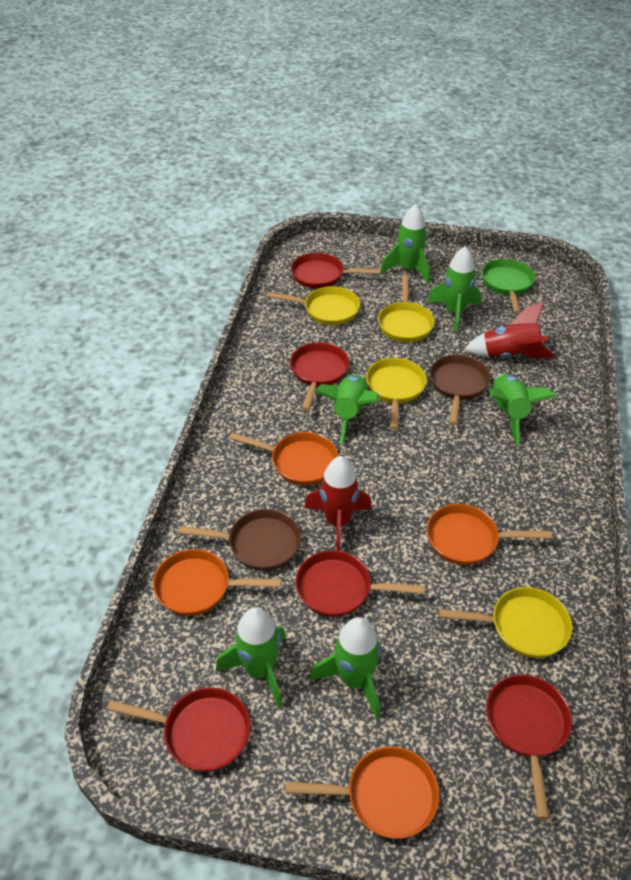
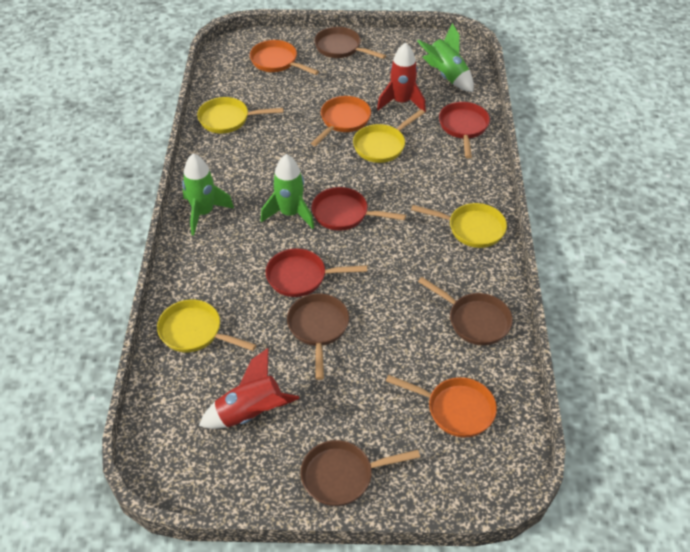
brown pan: [178,509,301,571] [430,355,490,425] = 2 -> [287,293,349,380] [300,440,420,506] [314,27,386,59] [418,277,513,345] = 4
green pan: [482,259,535,314] = 1 -> none = 0
green rocket: [216,607,286,708] [310,617,381,719] [314,374,378,445] [381,204,430,284] [427,246,482,333] [489,374,556,445] = 6 -> [182,153,234,235] [261,154,314,229] [417,23,474,92] = 3
orange pan: [153,549,282,616] [229,432,338,485] [285,746,439,839] [427,504,551,565] = 4 -> [250,40,319,75] [311,96,371,146] [386,375,497,437] = 3
red pan: [107,687,250,772] [290,342,350,411] [291,253,381,289] [295,550,424,617] [486,675,572,819] = 5 -> [266,248,367,297] [312,187,406,231] [439,102,490,158] = 3

